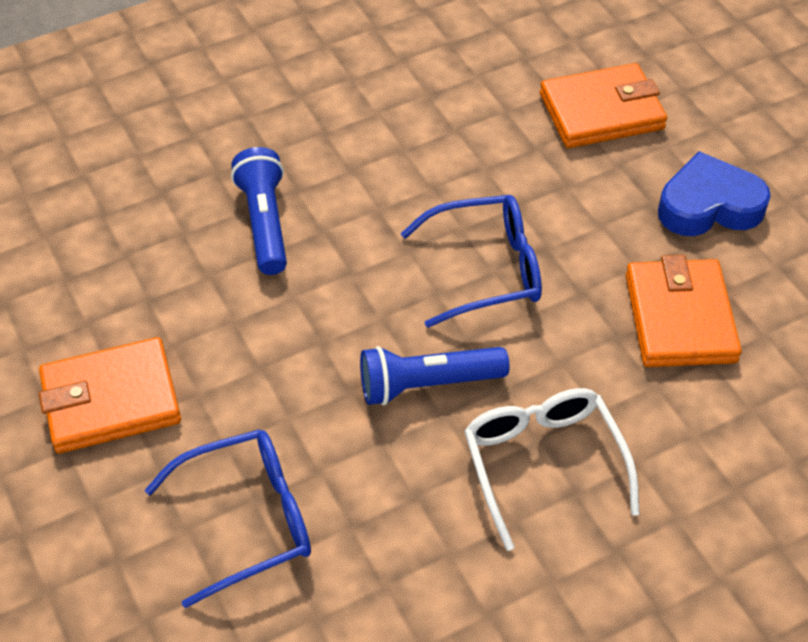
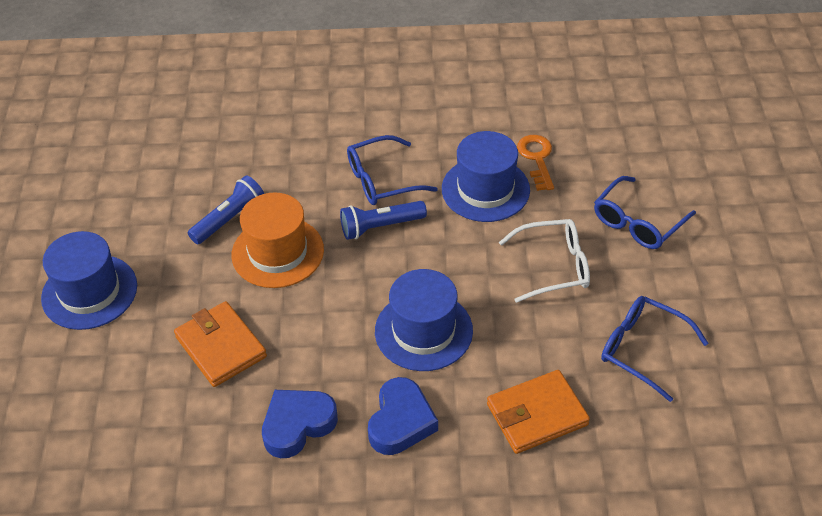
blue glasses: [145,429,311,608] [400,195,542,328] = 2 -> [347,135,438,205] [594,176,696,249] [601,296,708,402] = 3
blue hat: none = 0 -> [41,231,137,330] [375,269,473,371] [442,131,530,222] = 3
blue heart: [658,151,771,236] = 1 -> [262,390,338,458] [368,377,438,455] = 2
orange hat: none = 0 -> [232,192,324,288] = 1
orange key: none = 0 -> [517,135,554,191] = 1
orange wallet: [39,337,181,453] [540,63,667,148] [626,255,742,367] = 3 -> [174,301,267,387] [487,370,590,454] = 2

